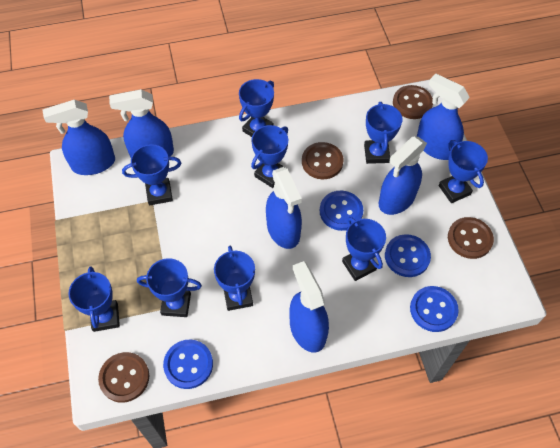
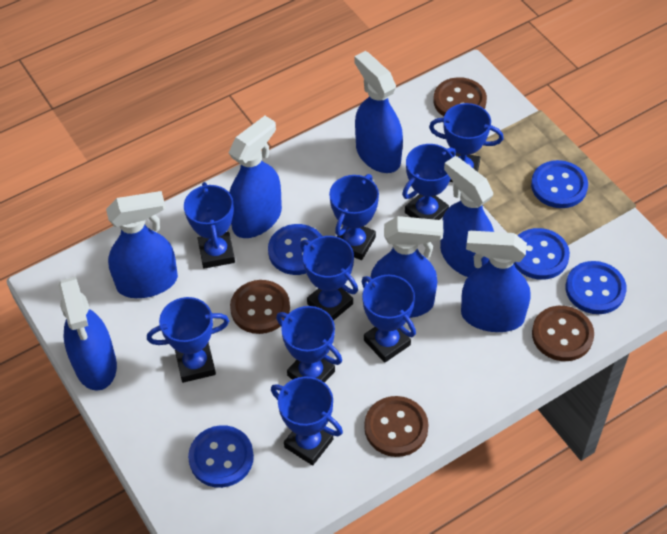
blue button: [163,339,213,389] [320,191,363,231] [385,234,431,277] [410,286,459,332] = 4 -> [188,425,254,488] [268,224,322,275] [514,228,570,280] [531,160,588,208] [566,261,627,314] = 5
blue spray bottle: [42,100,115,175] [109,89,174,158] [266,167,302,249] [289,261,329,353] [379,136,427,215] [417,74,470,160] = 6 -> [59,277,117,391] [106,191,178,298] [228,116,282,238] [354,51,403,173] [370,216,443,318] [440,156,494,277] [461,231,530,332] = 7

